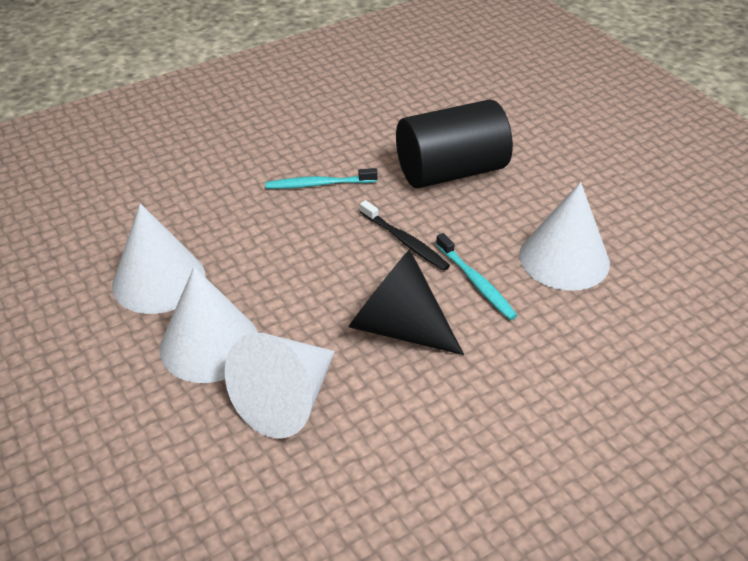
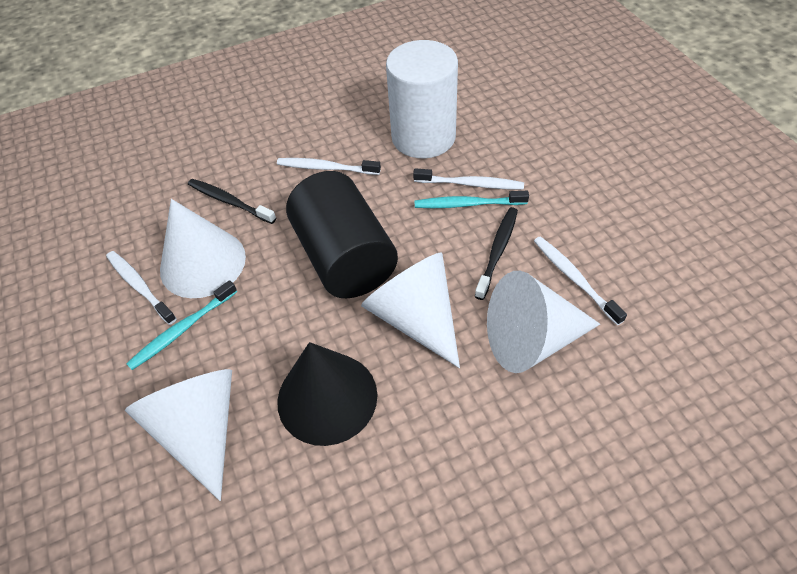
black toothbrush: [360,200,450,271] = 1 -> [188,179,276,224] [474,207,518,300] = 2
white cylinder: none = 0 -> [386,40,458,158] = 1
white toothbrush: none = 0 -> [106,251,177,325] [277,158,381,175] [413,168,524,189] [534,236,627,325] = 4

